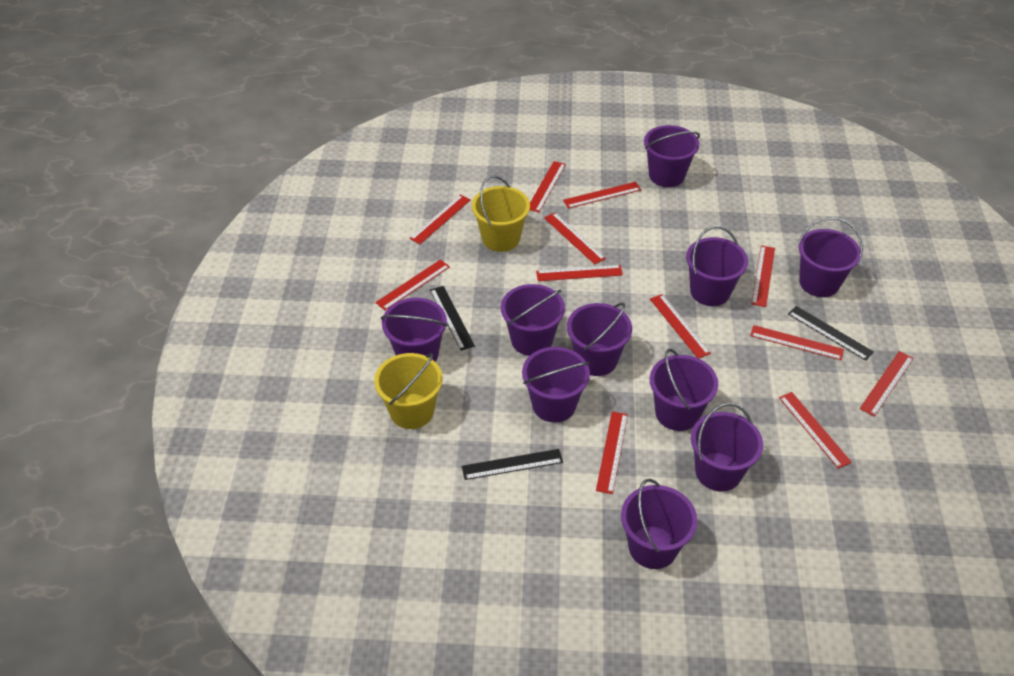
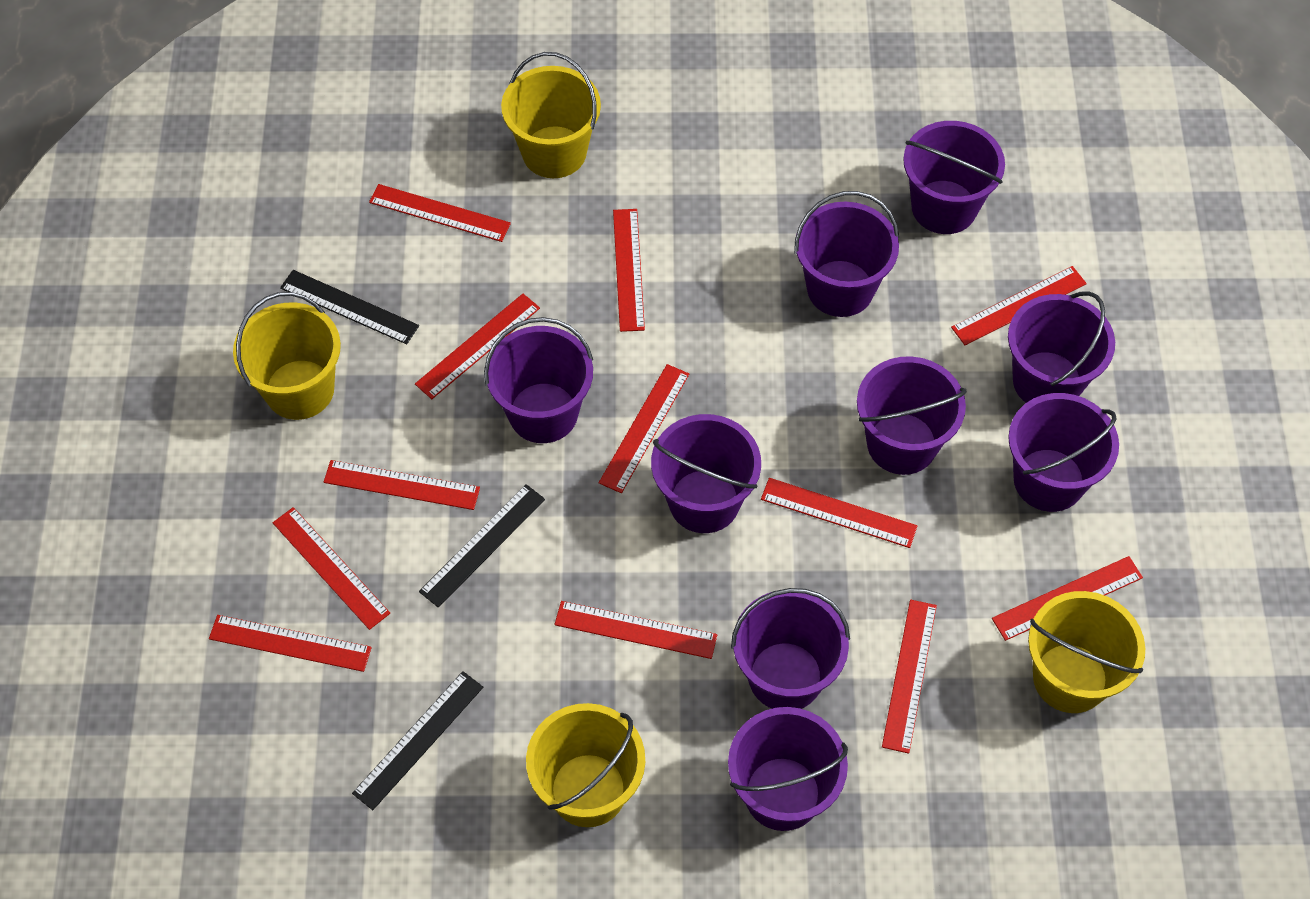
purple bucket: [381,298,448,362] [501,284,565,356] [522,347,590,422] [567,303,632,376] [621,479,697,569] [644,125,700,187] [650,349,718,431] [686,226,748,306] [691,403,763,491] [798,217,863,297] = 10 -> [484,317,593,443] [651,414,761,533] [728,707,848,831] [731,588,850,709] [794,191,899,317] [857,356,966,475] [903,121,1005,234] [1008,291,1115,403] [1008,393,1119,512] = 9
yellow bucket: [374,353,443,429] [472,176,530,252] = 2 -> [233,292,341,420] [501,52,601,178] [526,703,645,827] [1028,591,1145,713] = 4

